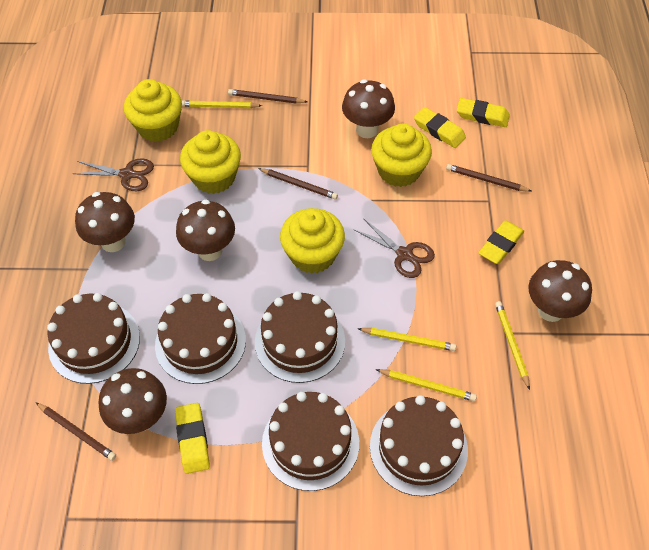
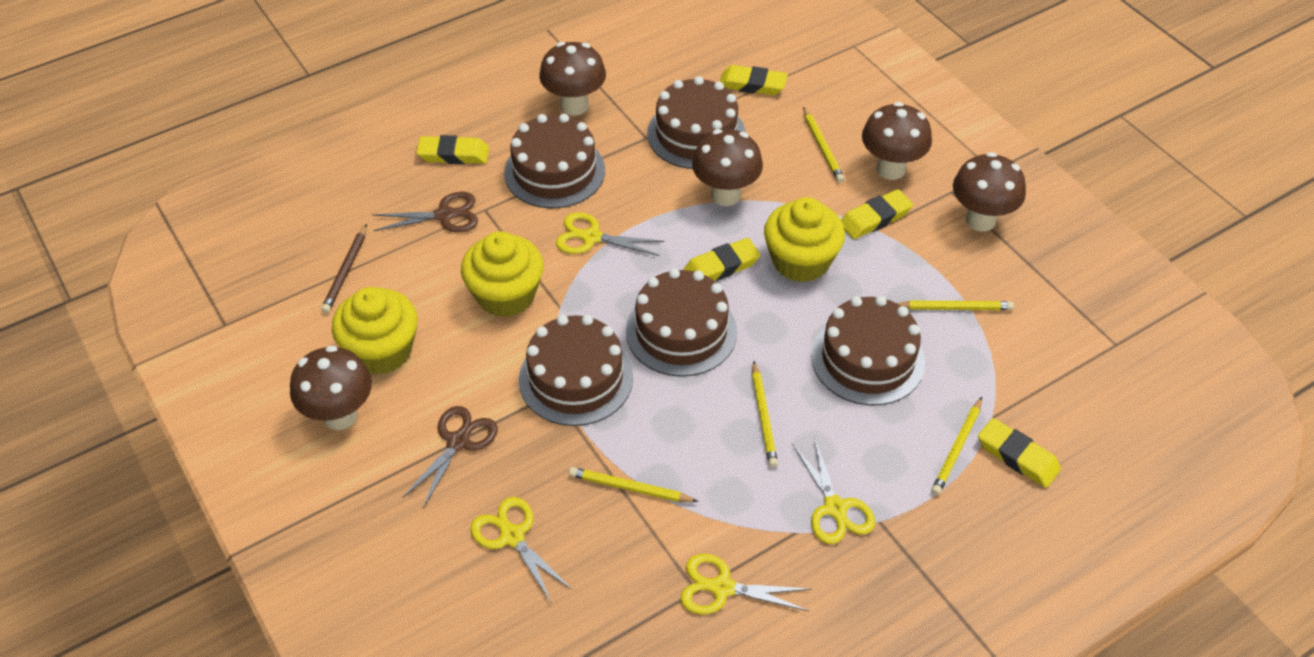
brown pencil: [35,402,116,461] [228,89,307,103] [258,168,338,200] [446,164,532,192] = 4 -> [321,224,367,313] = 1
yellow cupcake: [124,79,182,142] [180,130,241,194] [280,208,345,273] [371,123,432,187] = 4 -> [332,287,418,374] [461,231,544,317] [764,197,845,282] = 3
yellow eraser: [175,403,210,474] [414,107,466,148] [457,98,510,127] [479,220,524,264] = 4 -> [416,135,489,164] [683,238,761,281] [720,65,788,95] [841,189,913,239] [978,418,1061,488] = 5
yellow pencil: [182,100,262,108] [357,328,456,351] [376,369,477,401] [495,301,530,390] = 4 -> [569,467,698,502] [752,361,778,468] [803,107,844,183] [897,301,1014,310] [931,397,982,495] = 5
yellow scissors: none = 0 -> [470,497,572,602] [556,212,664,256] [680,554,812,614] [792,437,875,544] = 4

